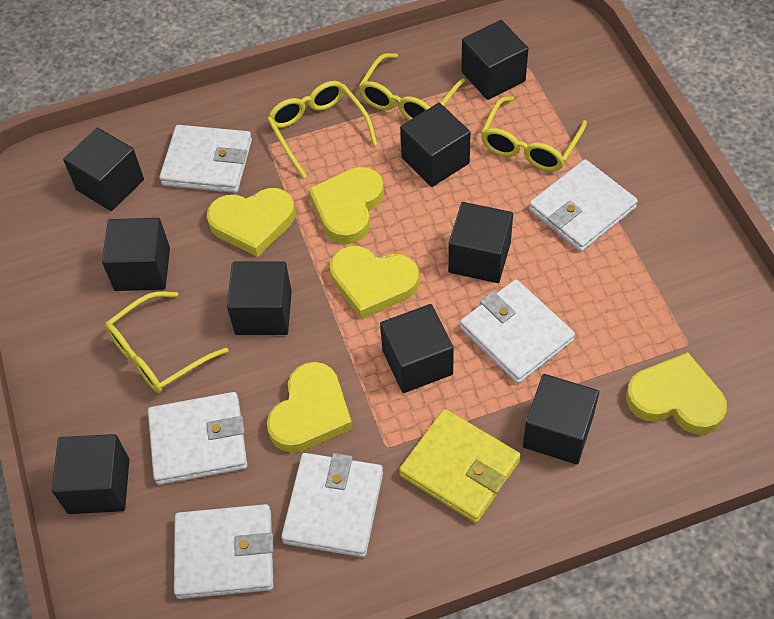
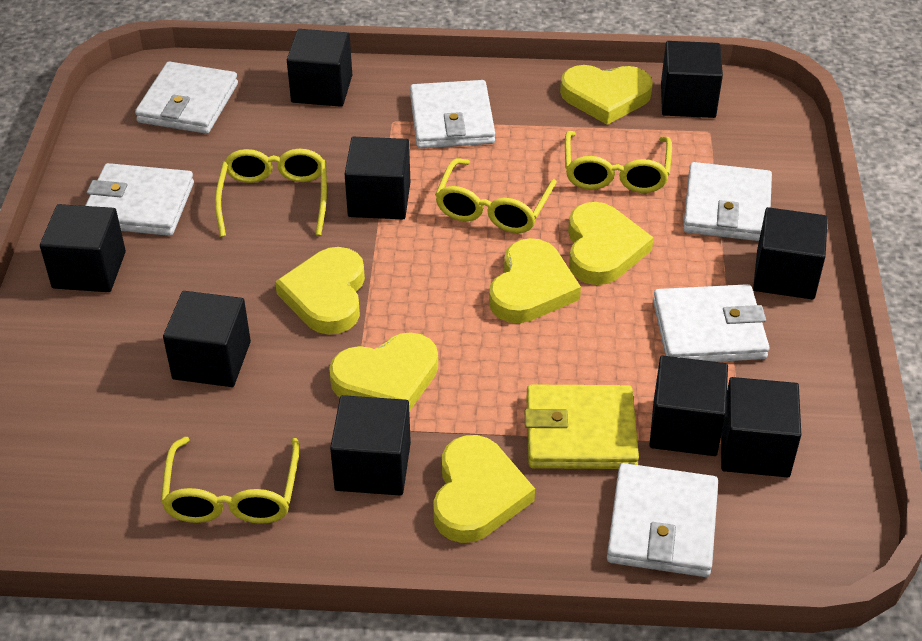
yellow heart: [207,188,295,257] [267,362,353,453] [308,167,384,244] [330,246,419,319] [626,352,727,435] = 5 -> [275,247,365,335] [329,332,438,412] [433,435,535,543] [489,238,581,323] [560,65,653,125] [568,202,654,285] = 6

